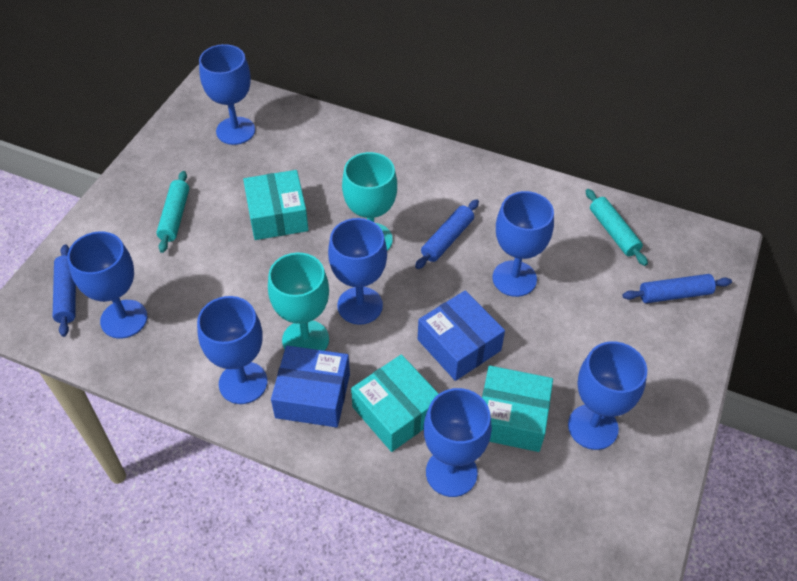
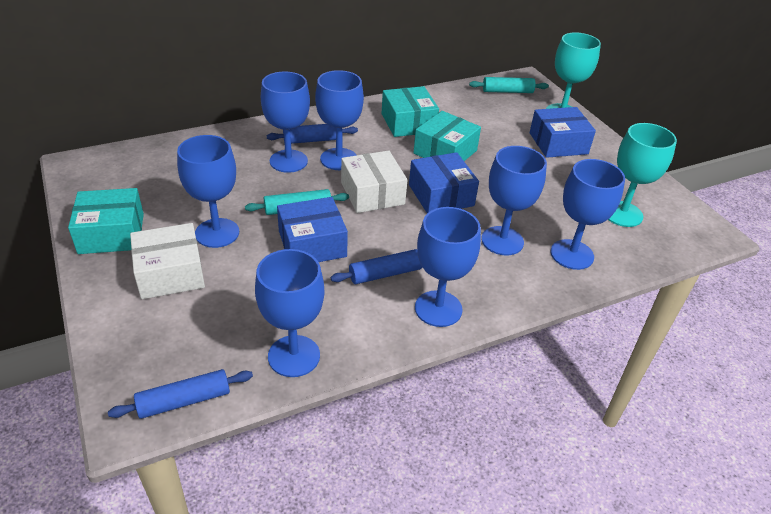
blue box: [271,345,350,427] [418,290,505,381] = 2 -> [277,197,348,262] [409,152,479,213] [529,107,596,158] = 3
white box: none = 0 -> [130,223,205,299] [341,151,407,213] = 2

